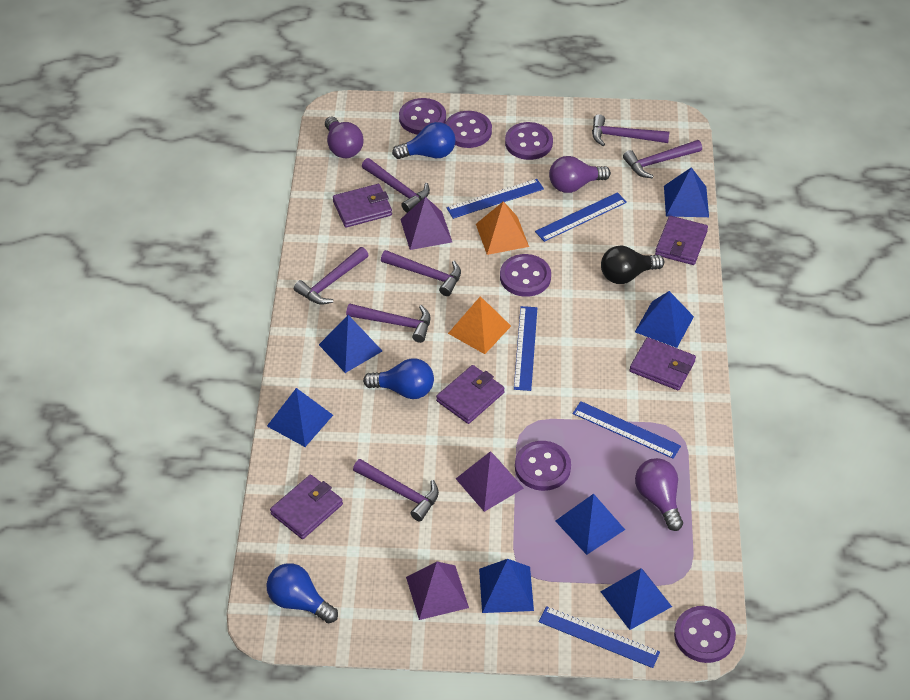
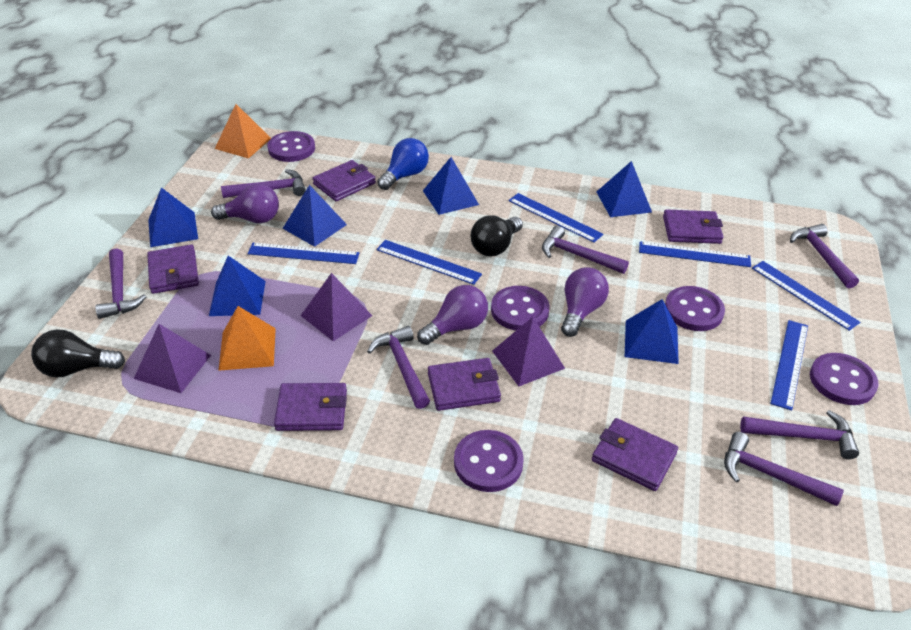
black light bulb: [601,246,664,284] = 1 -> [31,329,125,378] [471,215,523,256] = 2
blue light bulb: [266,563,338,623] [363,358,434,399] [392,122,456,159] = 3 -> [377,138,429,190] = 1
blue pyramid: [267,388,333,447] [319,315,382,373] [479,559,534,613] [555,494,625,555] [600,568,672,630] [635,291,694,348] [664,167,709,217] = 7 -> [148,187,198,247] [209,256,266,316] [282,185,347,247] [423,157,479,215] [597,161,652,217] [625,299,679,364] = 6
blue ruler: [447,179,544,219] [514,306,537,391] [535,192,627,242] [539,606,660,668] [572,401,681,459] = 5 -> [247,243,360,264] [376,240,482,285] [508,193,603,243] [639,241,751,267] [752,261,860,331] [770,320,808,411] = 6
purple button: [399,98,446,135] [445,111,492,148] [500,254,551,297] [505,122,553,160] [515,441,571,491] [674,606,736,663] = 6 -> [268,131,315,162] [454,430,524,492] [491,286,550,331] [665,286,725,331] [810,353,879,405] = 5
purple wallet: [270,475,343,539] [333,184,392,228] [436,365,505,424] [629,337,696,390] [655,216,708,265] = 5 -> [147,245,199,294] [274,383,347,431] [313,160,376,201] [428,358,501,411] [592,418,678,491] [663,209,723,244] = 6

